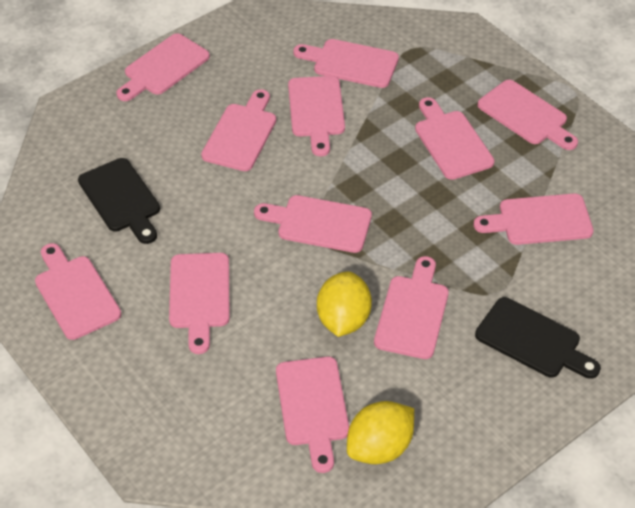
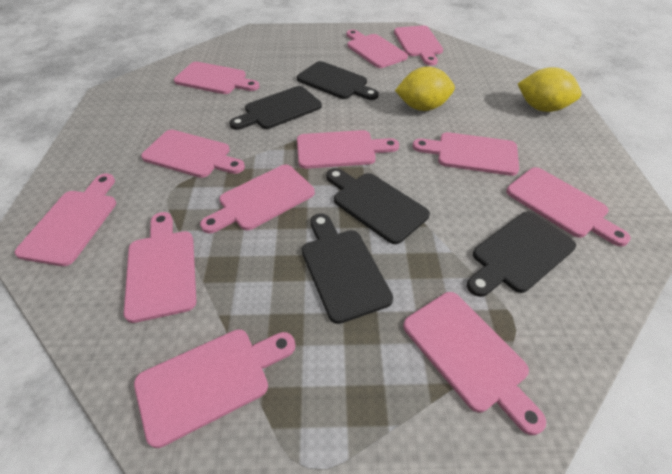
black cutting board: [78,158,160,244] [475,297,601,379] = 2 -> [229,86,322,130] [297,61,379,100] [302,213,393,324] [326,168,430,244] [467,212,576,297] = 5

